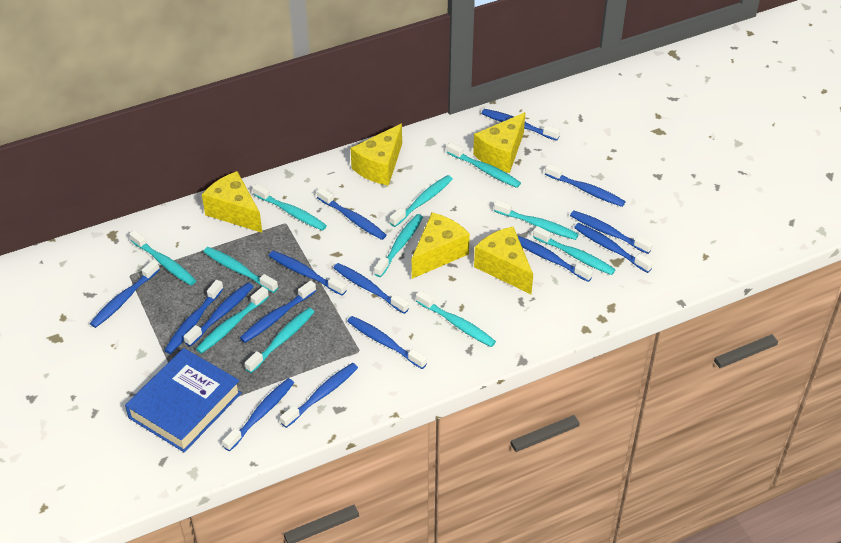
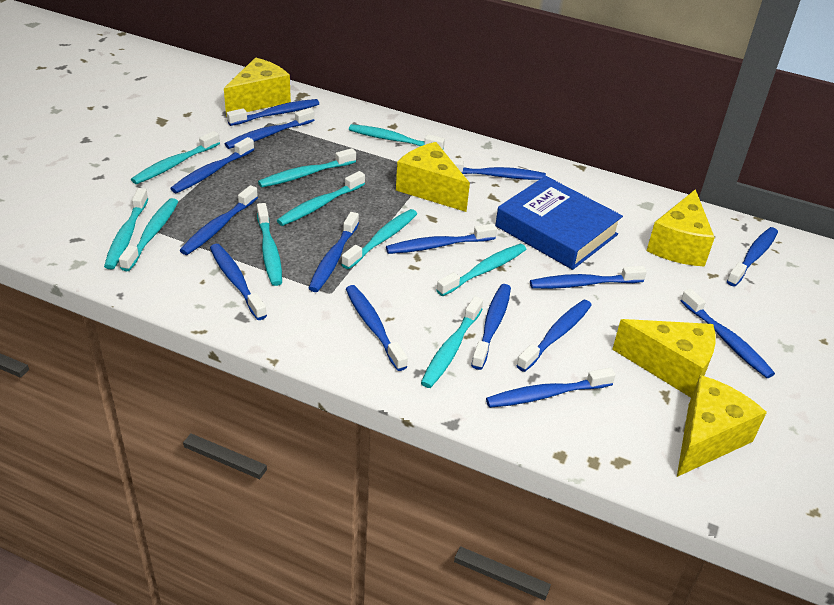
turquoise toothbrush: [129,230,196,285] [196,287,269,354] [203,247,278,293] [245,308,314,373] [253,184,327,231] [374,214,423,277] [390,175,453,227] [416,290,496,347] [447,142,521,188] [494,200,579,240] [533,226,616,275] = 11 -> [104,188,149,269] [119,198,178,271] [131,131,220,184] [257,203,282,286] [258,148,356,188] [277,171,365,226] [341,209,417,269] [349,124,445,150] [421,296,483,388] [437,244,526,296] = 10

